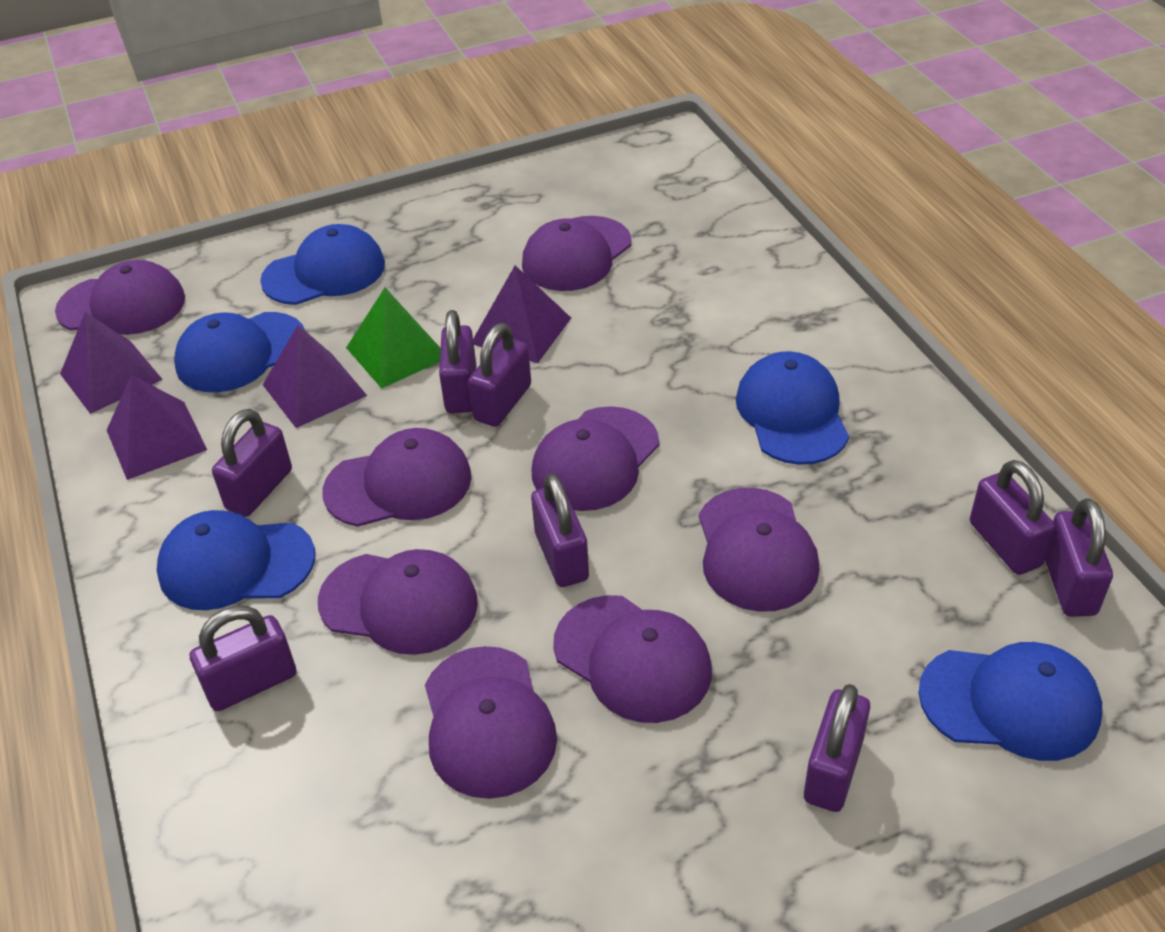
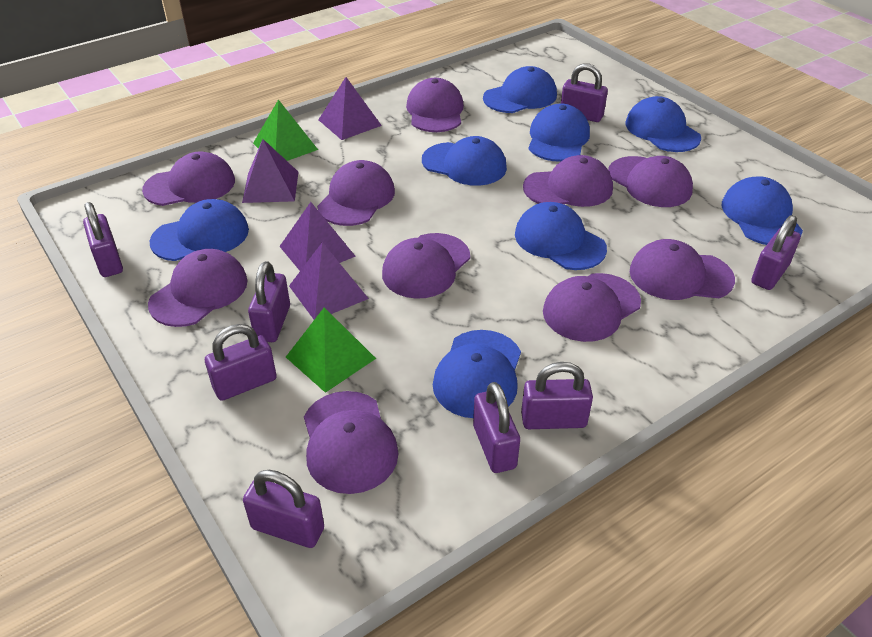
blue cap: [157,510,315,610] [174,312,306,392] [260,224,385,305] [736,351,849,465] [919,642,1102,761] = 5 -> [150,199,249,261] [422,136,507,186] [433,330,521,418] [483,66,557,113] [515,202,607,270] [528,103,590,162] [626,96,701,152] [722,176,803,245] = 8
green pyramid: [346,288,441,388] = 1 -> [253,99,318,161] [286,307,376,393] = 2
purple cap: [55,260,185,335] [318,549,478,655] [322,428,471,527] [425,646,557,799] [522,216,631,291] [532,406,659,511] [553,595,712,723] [699,488,820,612] = 8 -> [142,152,235,206] [148,249,248,327] [304,391,398,494] [317,160,395,226] [382,233,470,299] [406,78,464,132] [523,155,613,207] [543,273,641,342] [608,156,693,207] [630,239,735,300] = 10

